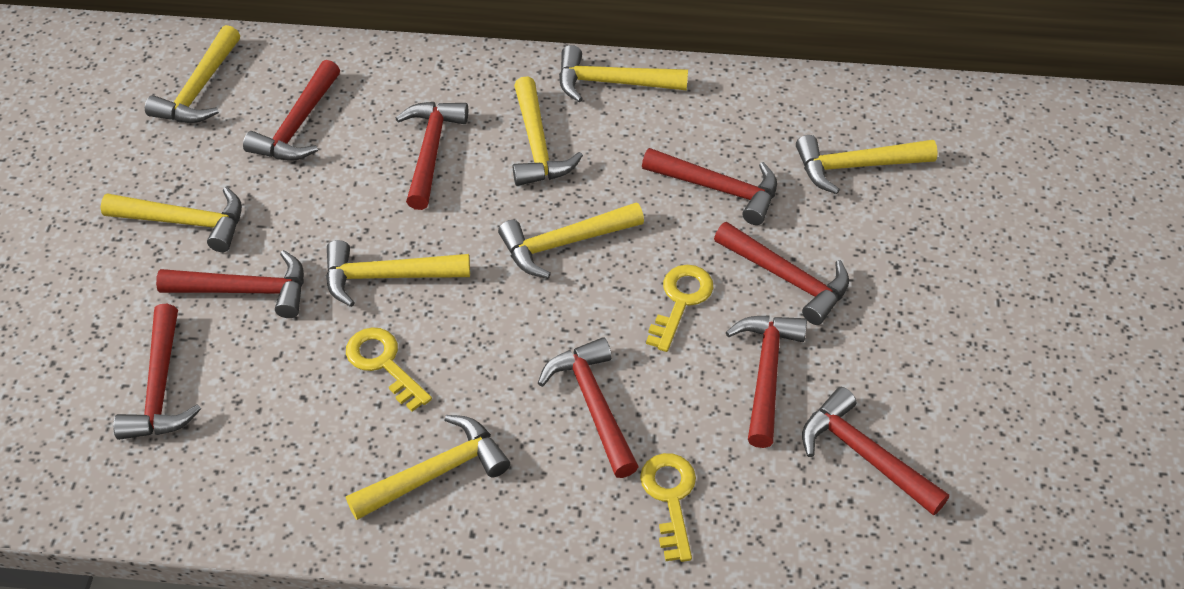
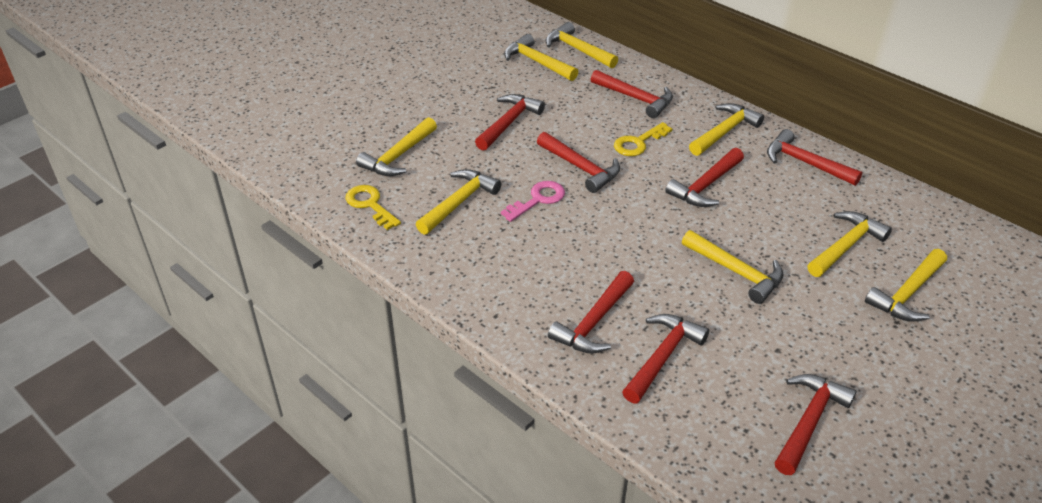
pink key: none = 0 -> [501,181,565,222] = 1
red hammer: [113,304,201,440] [156,250,304,318] [243,60,340,161] [395,102,468,210] [538,337,639,478] [642,148,777,225] [714,222,849,325] [726,315,807,448] [802,387,949,516] = 9 -> [475,94,545,151] [537,132,620,193] [548,271,634,354] [591,70,673,118] [622,314,709,403] [665,148,744,207] [767,129,862,186] [775,374,857,475] = 8
yellow key: [346,327,432,412] [640,453,696,562] [646,265,713,352] = 3 -> [345,185,401,230] [614,122,672,156] = 2

